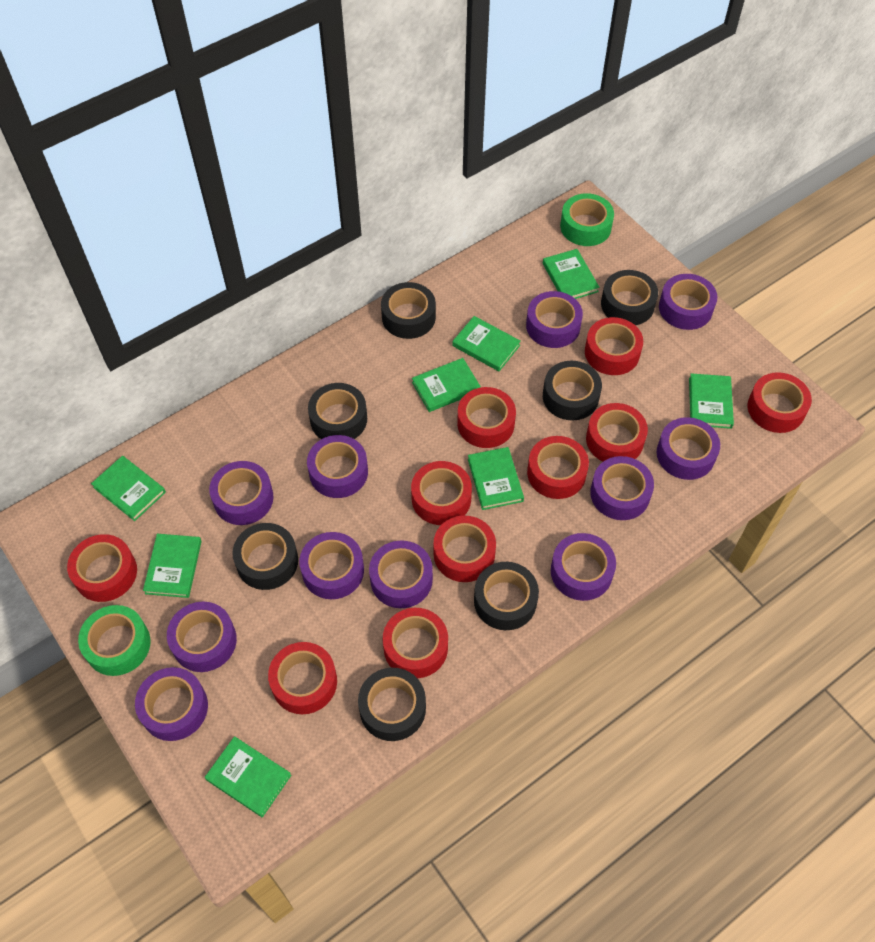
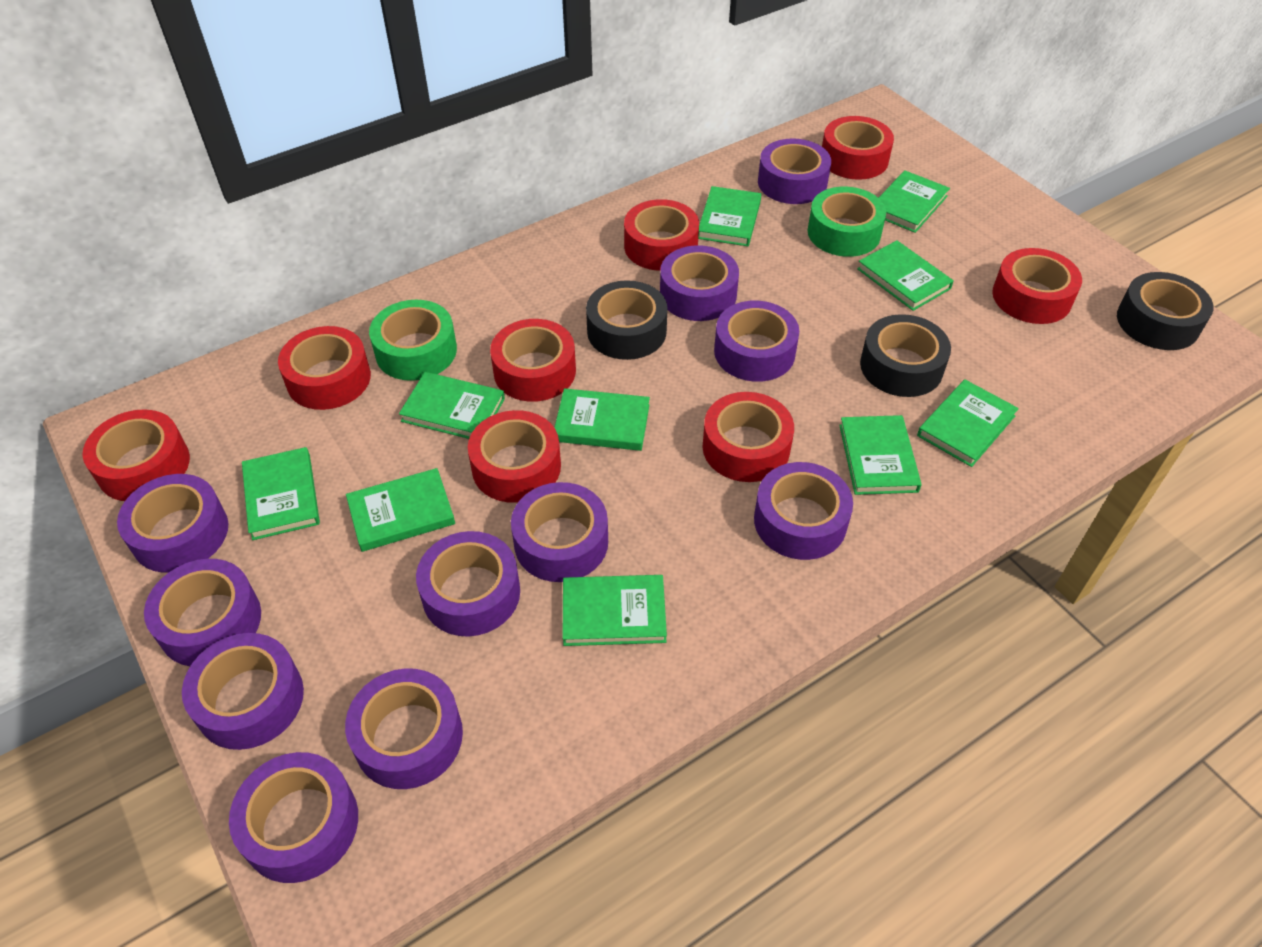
black tape: [232,523,298,590] [308,383,367,439] [358,668,426,741] [381,282,436,339] [474,562,539,630] [543,361,602,421] [601,270,658,325] = 7 -> [586,280,667,360] [860,314,951,397] [1117,272,1213,350] = 3
green book: [91,456,166,521] [143,534,202,598] [205,736,291,817] [412,358,481,412] [452,316,521,371] [468,447,524,510] [543,249,599,299] [689,373,734,429] = 8 -> [242,447,320,540] [346,468,455,552] [399,372,505,439] [554,388,650,451] [563,575,667,646] [698,186,761,246] [839,415,922,495] [857,240,954,311] [879,171,950,233] [917,379,1019,467] = 10
red tape: [67,534,137,602] [268,642,337,714] [383,608,448,678] [411,461,472,525] [433,516,496,582] [457,387,516,448] [527,436,589,499] [585,317,643,375] [586,403,648,462] [748,372,812,433] = 10 -> [82,409,190,501] [278,326,371,410] [468,410,561,503] [490,319,576,402] [624,199,699,271] [702,392,794,482] [822,116,894,180] [992,248,1082,324] = 8

